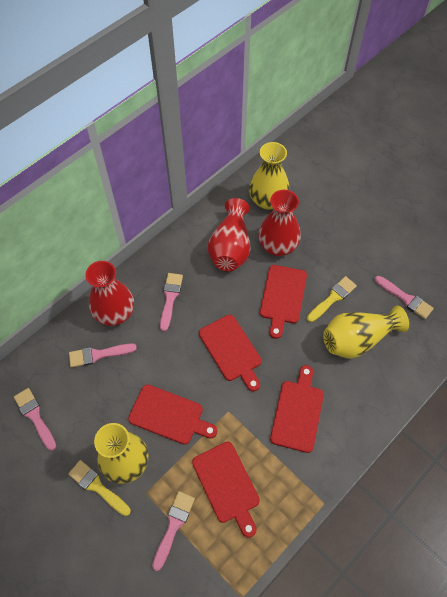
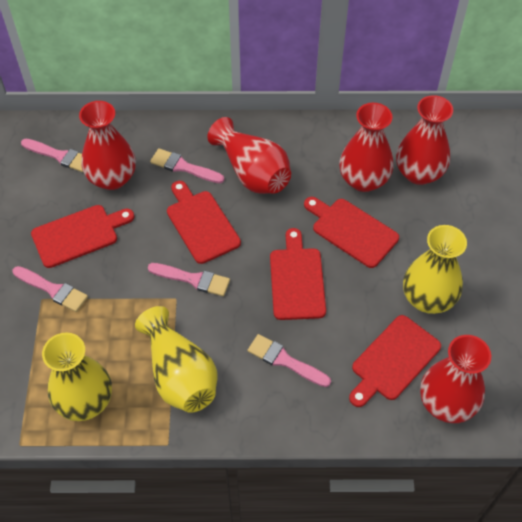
red vase: [85,261,134,326] [208,198,250,271] [258,190,301,256] = 3 -> [79,101,136,190] [207,117,291,194] [339,103,394,192] [396,95,453,185] [420,335,491,423] = 5
yellow brush: [68,460,131,516] [307,276,357,322] = 2 -> none = 0

